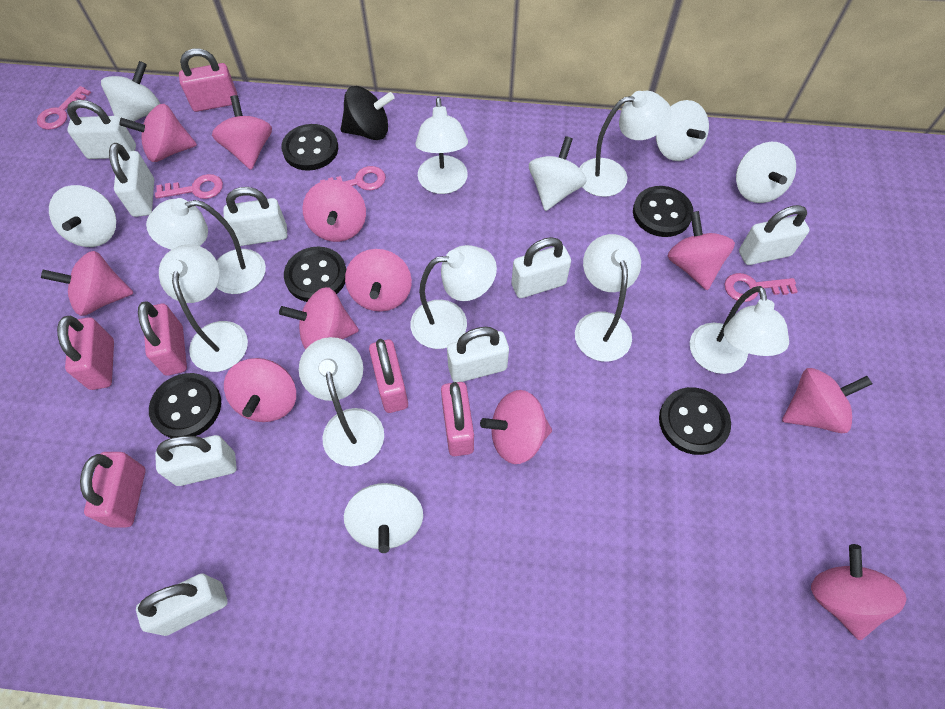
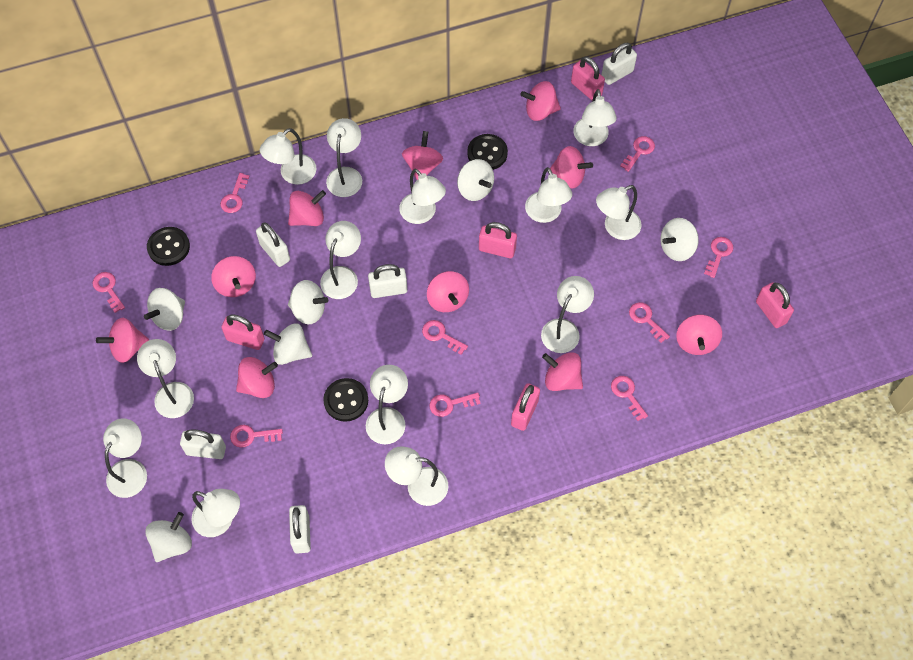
black button: [149,373,221,438] [281,124,338,171] [284,246,347,302] [633,186,694,237] [659,387,731,455] = 5 -> [147,227,190,266] [323,378,368,422] [467,134,508,170] = 3
black spinning top: [341,86,395,140] = 1 -> none = 0
pink key: [37,86,91,130] [155,174,223,199] [320,166,386,190] [724,273,798,302] = 4 -> [92,272,125,313] [220,173,250,213] [230,425,283,448] [422,320,468,355] [429,392,481,417] [611,376,648,421] [620,136,655,172] [629,302,670,343] [704,237,733,278] = 9
pink padlock: [57,316,114,390] [80,452,146,527] [138,302,187,376] [179,49,238,112] [369,339,408,413] [441,382,474,456] = 6 -> [221,314,265,350] [479,222,517,258] [511,383,540,431] [571,56,605,100] [756,282,794,328] = 5
pink spinning top: [41,251,133,316] [119,104,197,162] [212,95,272,170] [224,358,296,422] [279,287,359,349] [302,180,366,242] [345,249,412,312] [480,390,552,464] [668,211,735,290] [782,368,872,433] [811,544,906,640] = 11 -> [96,318,149,363] [211,256,256,297] [236,357,278,398] [288,190,326,226] [402,131,443,180] [427,271,469,312] [520,81,561,121] [542,352,583,391] [550,146,593,189] [676,315,722,355] = 10
white lamp: [146,198,266,294] [159,244,248,372] [299,337,384,466] [411,245,497,349] [415,97,468,194] [575,234,641,362] [579,91,671,197] [690,286,789,374] = 8 -> [103,419,147,498] [137,339,194,418] [191,489,240,537] [260,128,317,185] [320,221,361,299] [326,118,362,197] [366,365,408,444] [385,446,448,506] [399,168,446,224] [525,167,572,223] [541,276,594,353] [573,89,617,146] [596,185,641,240] = 13
white padlock: [67,100,136,159] [109,143,154,217] [136,573,228,636] [155,435,237,486] [223,187,287,246] [447,327,509,382] [511,237,571,298] [739,205,810,265] = 8 -> [180,429,226,459] [256,222,290,267] [289,505,311,554] [368,264,407,298] [601,43,637,85] = 5

